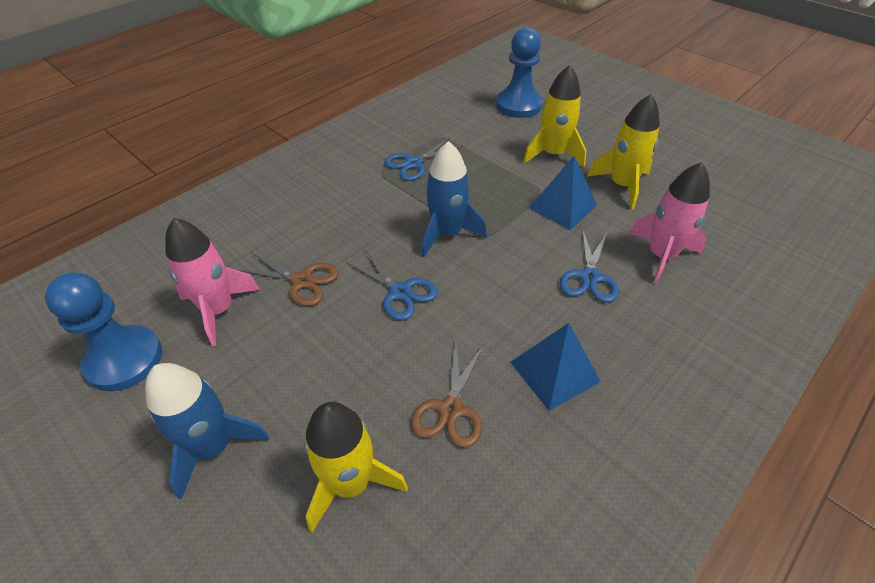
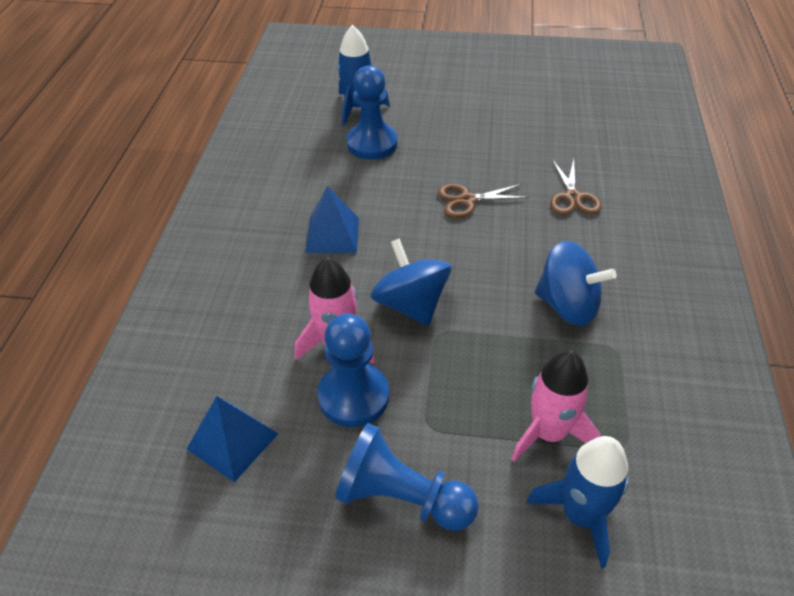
blue pawn: [45,272,162,391] [496,27,543,118] = 2 -> [318,313,389,427] [335,423,479,531] [347,66,398,160] = 3
blue scissors: [346,249,438,320] [384,138,463,181] [560,229,619,303] = 3 -> none = 0
blue spinning top: none = 0 -> [371,238,452,326] [535,241,616,326] = 2
yellow rocket: [305,402,408,532] [523,65,586,167] [587,94,660,209] = 3 -> none = 0

